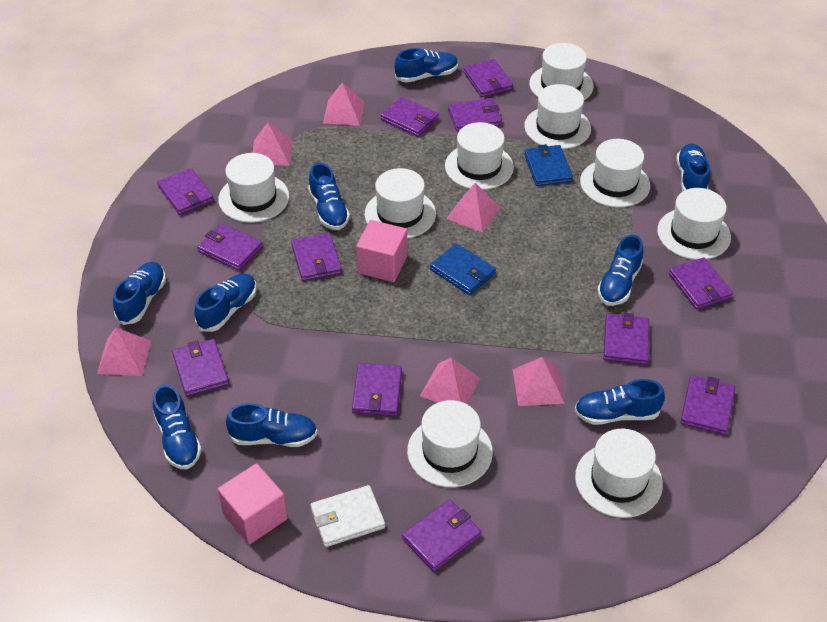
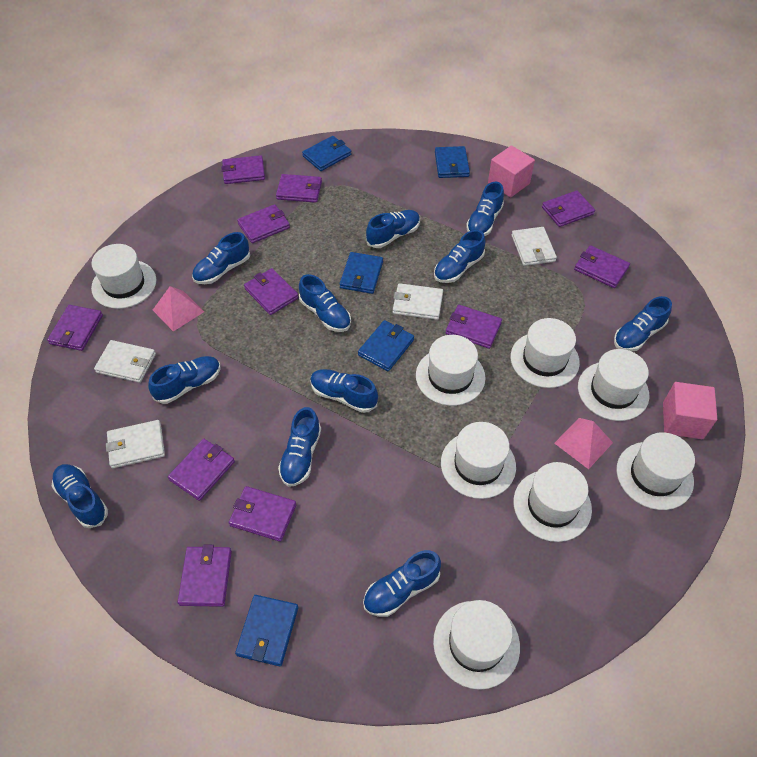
blue shoe: [113,262,166,325] [153,384,202,469] [194,273,257,332] [226,403,317,447] [308,163,350,230] [394,48,458,83] [574,379,665,425] [597,235,643,306] [676,144,710,192] = 9 -> [52,464,108,528] [148,356,221,404] [192,232,250,284] [278,407,321,487] [299,274,351,332] [310,369,378,413] [363,550,441,617] [366,210,420,248] [434,230,485,283] [466,181,504,236] [614,296,672,351] = 11
blue wallet: [430,244,496,295] [524,144,573,186] = 2 -> [235,595,298,666] [302,136,351,171] [339,252,383,294] [358,320,414,371] [435,146,470,178] = 5
pink pyramid: [97,328,151,376] [252,122,292,165] [323,82,365,126] [420,358,480,404] [446,183,501,232] [513,357,565,406] = 6 -> [153,286,204,331] [554,418,613,469] = 2
purple wallet: [157,168,214,215] [172,339,229,396] [197,223,263,271] [291,233,342,281] [352,363,402,416] [381,97,439,137] [402,499,482,571] [448,98,502,131] [463,59,513,97] [603,313,649,365] [669,258,733,309] [680,375,735,435] = 12 -> [47,305,103,351] [168,439,235,501] [178,545,232,607] [221,155,265,184] [229,486,296,542] [237,204,290,243] [244,268,299,315] [276,174,322,203] [446,305,502,349] [542,190,595,227] [574,245,630,288] = 11
white hat: [218,153,289,223] [365,168,436,239] [407,400,493,487] [445,122,514,190] [524,84,591,149] [529,43,593,100] [575,429,663,518] [580,139,650,207] [657,188,731,260] = 9 -> [91,244,156,309] [416,335,486,406] [433,600,520,690] [441,422,516,499] [511,318,580,388] [513,462,592,542] [578,349,649,421] [616,432,695,510] = 8
white wallet: [310,485,385,547] = 1 -> [94,340,156,383] [106,420,165,468] [393,283,443,320] [511,227,557,266] = 4

